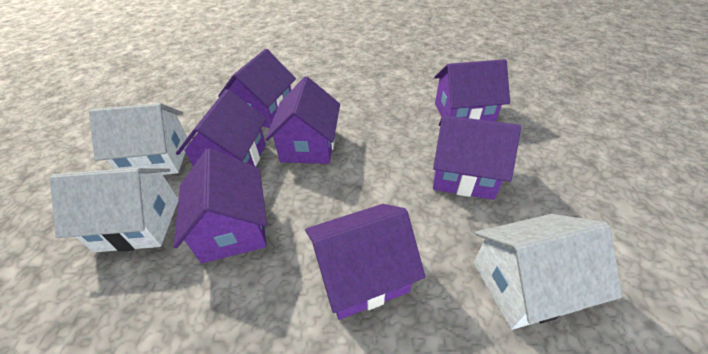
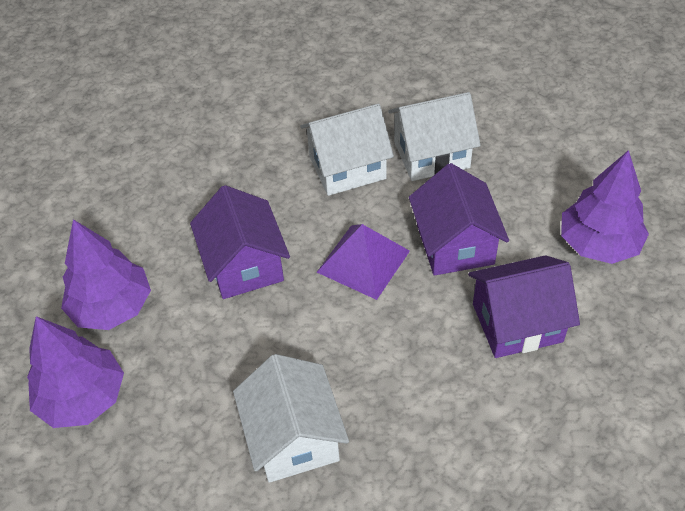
purple house: [173,148,267,263] [176,89,267,166] [218,49,296,128] [265,77,340,164] [305,204,425,320] [433,115,521,200] [434,59,510,122] = 7 -> [190,185,290,299] [409,163,509,276] [468,255,580,358] = 3
purple pyramid: none = 0 -> [317,224,410,300] = 1
purple tree: none = 0 -> [27,316,124,428] [61,219,151,330] [561,150,649,264] = 3

